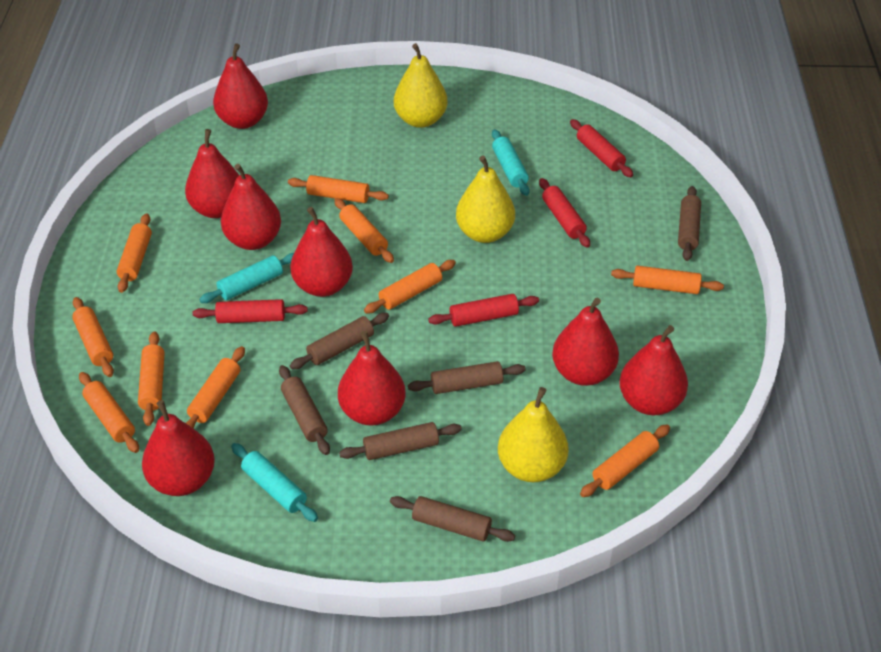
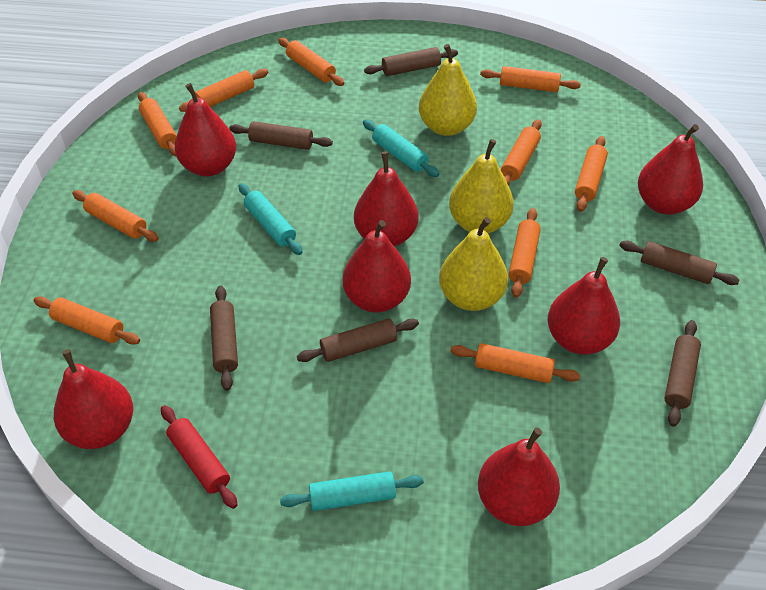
red pear: [142,400,215,496] [185,129,239,218] [213,43,268,129] [221,164,281,250] [290,207,353,297] [338,331,406,426] [552,298,619,386] [619,325,688,415] = 8 -> [54,349,133,449] [175,83,236,176] [343,220,411,313] [354,151,419,246] [478,428,560,526] [548,257,620,355] [638,124,703,215] = 7
red rolling pin: [193,299,308,323] [428,294,539,327] [539,178,590,248] [570,119,633,177] = 4 -> [161,405,237,509] = 1

